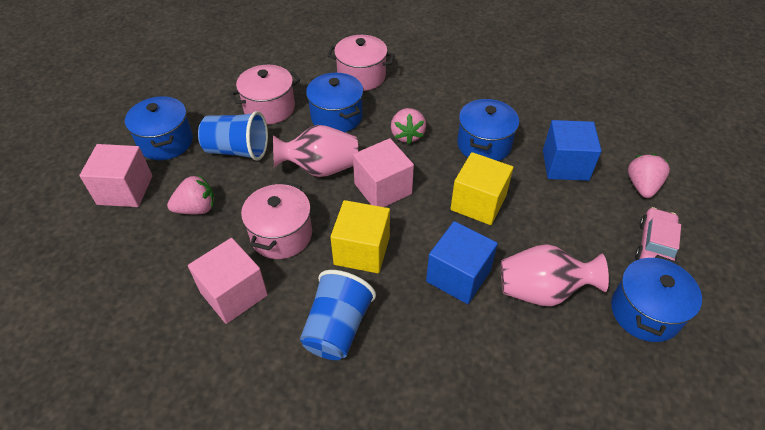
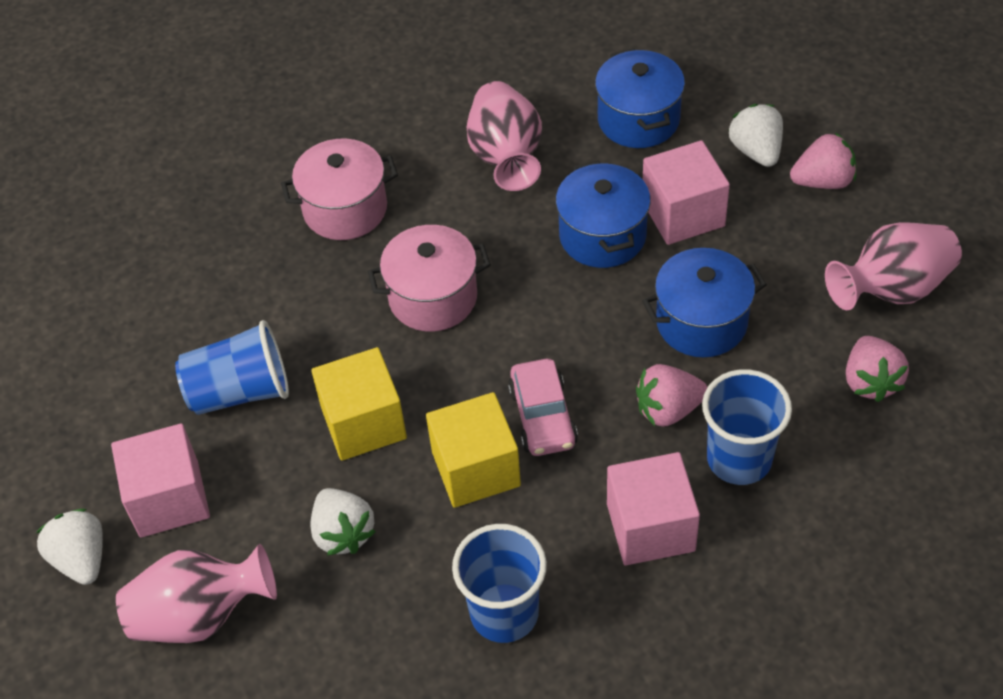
blue cube: [426,221,498,304] [543,120,602,181] = 2 -> none = 0
blue cup: [198,111,268,161] [300,270,376,360] = 2 -> [175,320,289,415] [452,524,547,643] [702,369,792,485] = 3
blue pot: [125,96,193,160] [306,73,363,132] [457,99,519,161] [611,255,702,342] = 4 -> [556,160,651,268] [595,48,685,148] [642,248,767,357] = 3
pink pot: [230,65,300,125] [241,182,312,259] [327,35,395,91] = 3 -> [281,139,398,240] [367,225,491,332] = 2
pink vase: [273,125,358,177] [501,244,609,307] = 2 -> [116,544,277,643] [467,81,542,191] [825,222,962,310] = 3
white strawberry: none = 0 -> [36,509,103,585] [310,488,376,555] [728,104,783,167] = 3

